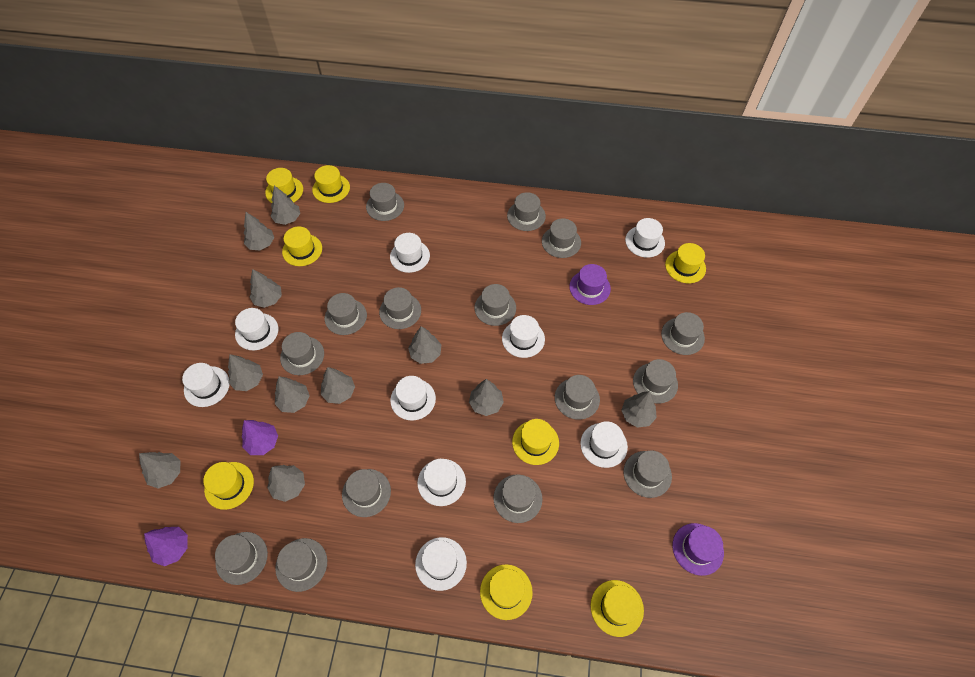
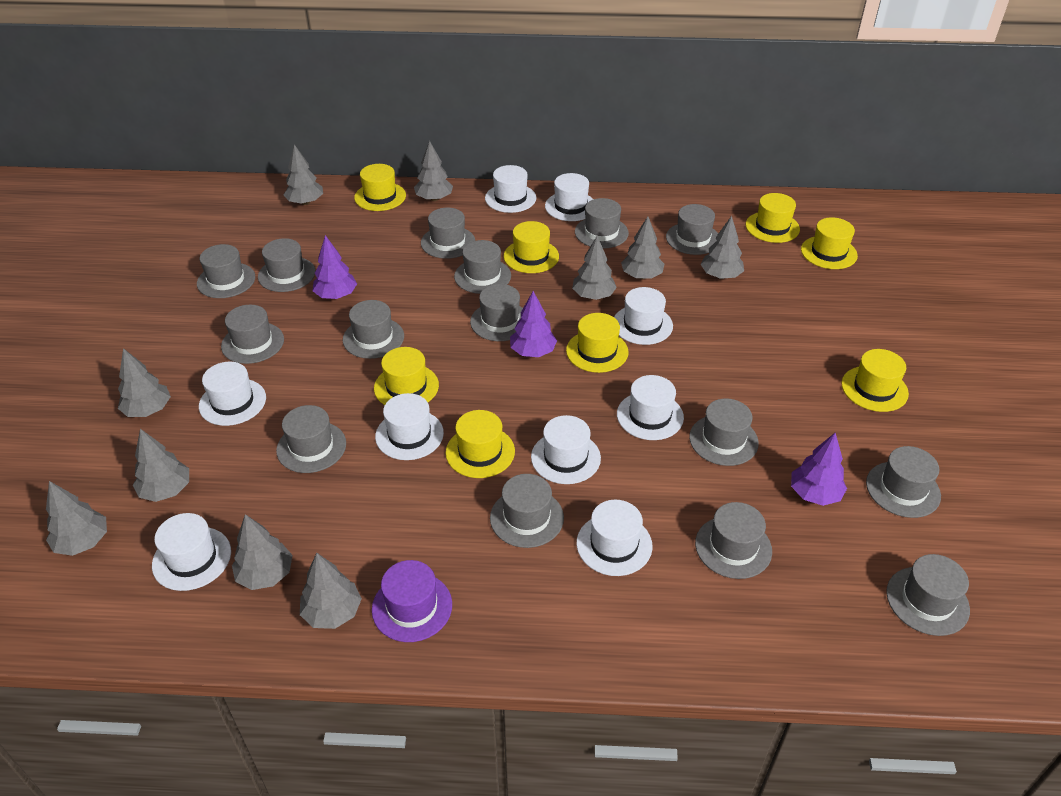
grey tree: [139,452,180,489] [228,354,263,391] [244,212,274,250] [250,269,282,308] [267,465,305,502] [271,185,300,225] [275,376,310,413] [321,367,355,404] [408,326,441,364] [469,379,504,416] [621,391,657,428] = 11 -> [46,481,107,556] [118,348,171,417] [133,429,189,502] [232,514,293,590] [284,144,323,205] [300,553,362,629] [414,141,453,201] [572,236,617,300] [621,217,664,279] [700,216,744,279] = 10
purple hat: [569,264,611,305] [672,523,724,576] = 2 -> [372,560,452,642] = 1
purple tree: [144,527,188,566] [241,420,278,455] = 2 -> [312,235,357,299] [510,291,557,357] [791,432,847,506] = 3

